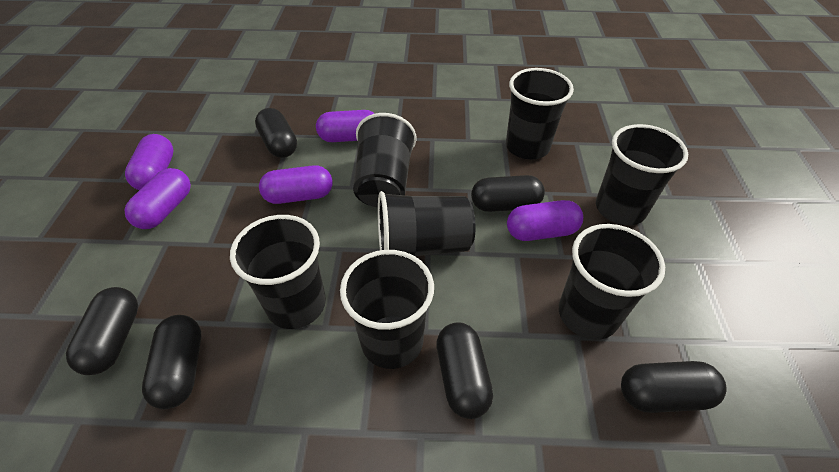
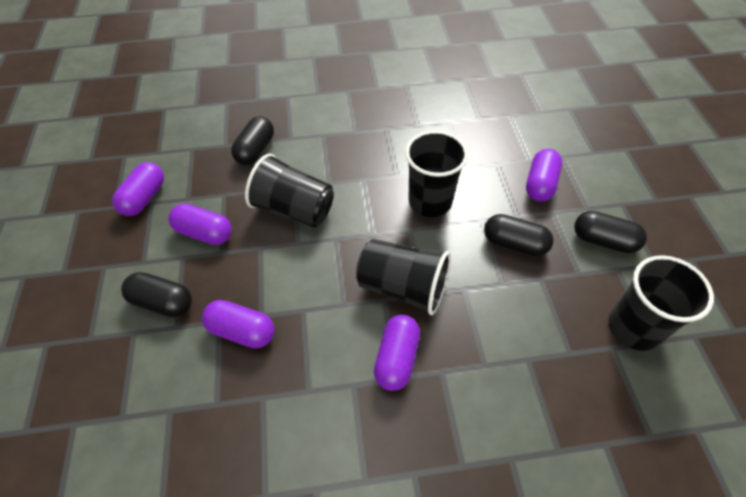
black capsule: [66,287,138,375] [142,315,201,409] [255,108,297,158] [436,322,493,419] [471,175,545,212] [621,361,726,413] = 6 -> [121,272,192,317] [231,116,274,165] [484,214,554,257] [574,211,647,253] = 4
black cup: [230,215,326,329] [340,250,434,369] [353,113,416,207] [378,191,476,256] [506,68,574,159] [559,224,665,340] [596,124,688,225] = 7 -> [245,154,334,228] [356,239,451,315] [405,131,468,217] [608,255,714,351] = 4

